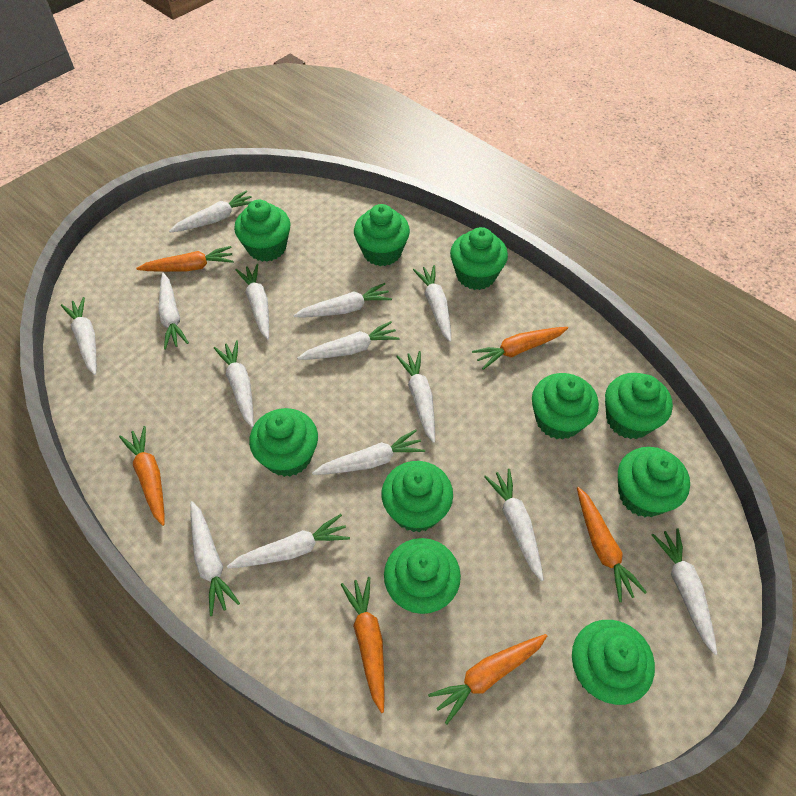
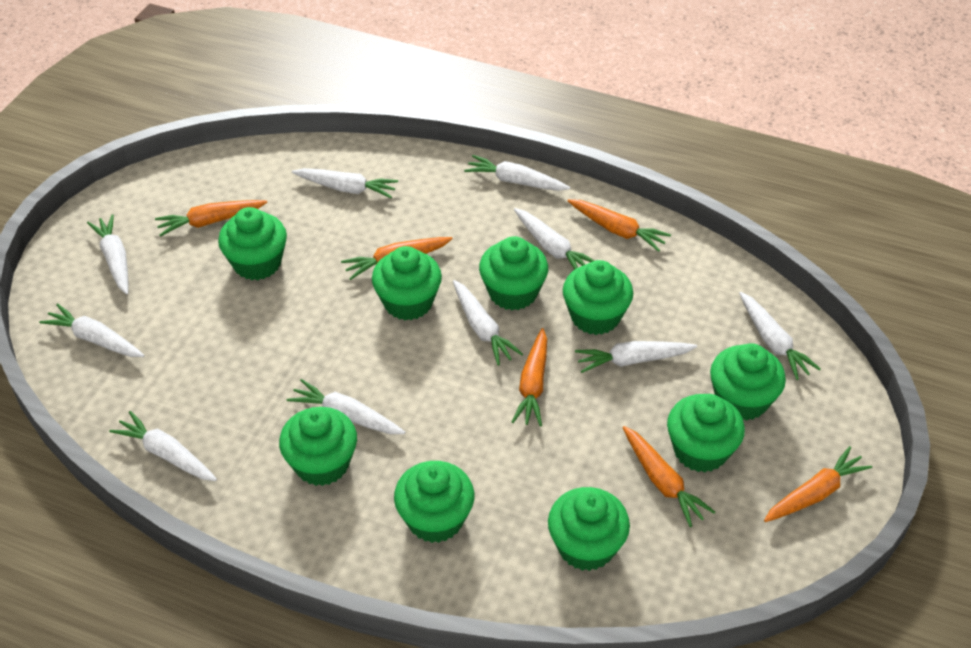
green cupcake: [234,200,291,262] [249,408,318,477] [354,204,410,266] [381,461,453,532] [384,538,461,614] [450,227,508,290] [532,373,599,440] [572,620,655,705] [605,373,673,439] [618,447,690,517] = 10 -> [218,207,287,280] [279,407,357,486] [372,246,442,320] [394,461,474,543] [479,236,548,310] [548,487,630,571] [563,260,633,335] [667,394,745,472] [710,343,786,421] = 9
white carrot: [61,297,97,375] [158,273,189,350] [169,190,252,233] [190,501,240,616] [214,340,254,427] [227,514,350,568] [236,264,269,339] [293,283,392,317] [297,321,400,360] [312,429,425,475] [396,351,435,443] [413,265,451,342] [484,469,544,581] [651,529,717,655] = 14 -> [39,303,145,357] [87,214,129,295] [109,411,217,481] [287,379,405,434] [292,168,398,198] [453,280,523,366] [464,155,570,191] [514,208,595,270] [575,341,697,373] [739,292,821,380] = 10

